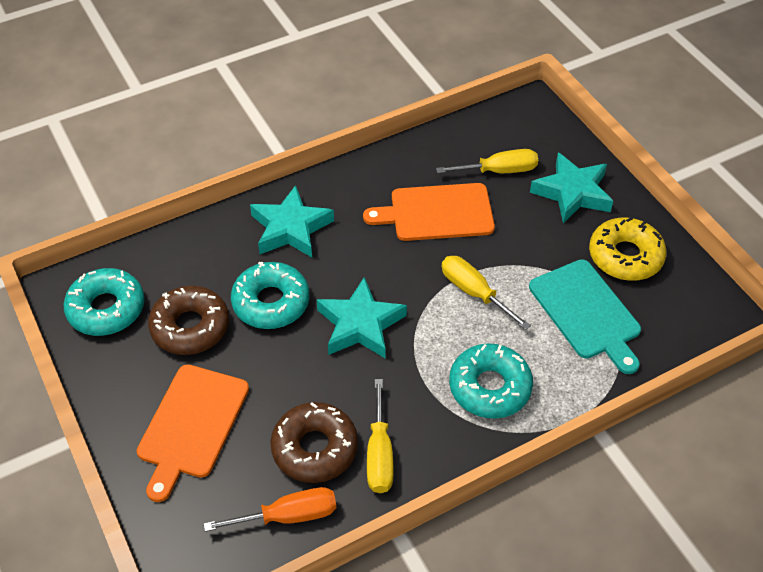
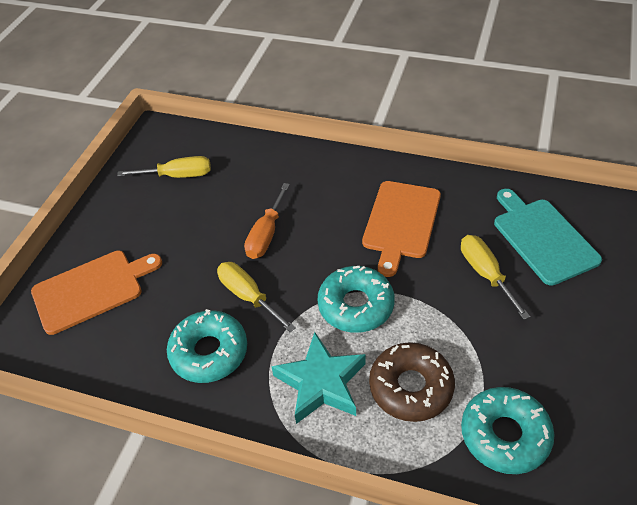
brown donut: [148,286,229,355] [270,402,358,483] = 2 -> [369,342,455,422] = 1
turquoise star: [250,185,334,257] [317,277,407,358] [530,152,613,223] = 3 -> [271,332,366,424] = 1
yellow donut: [589,217,667,281] = 1 -> none = 0

